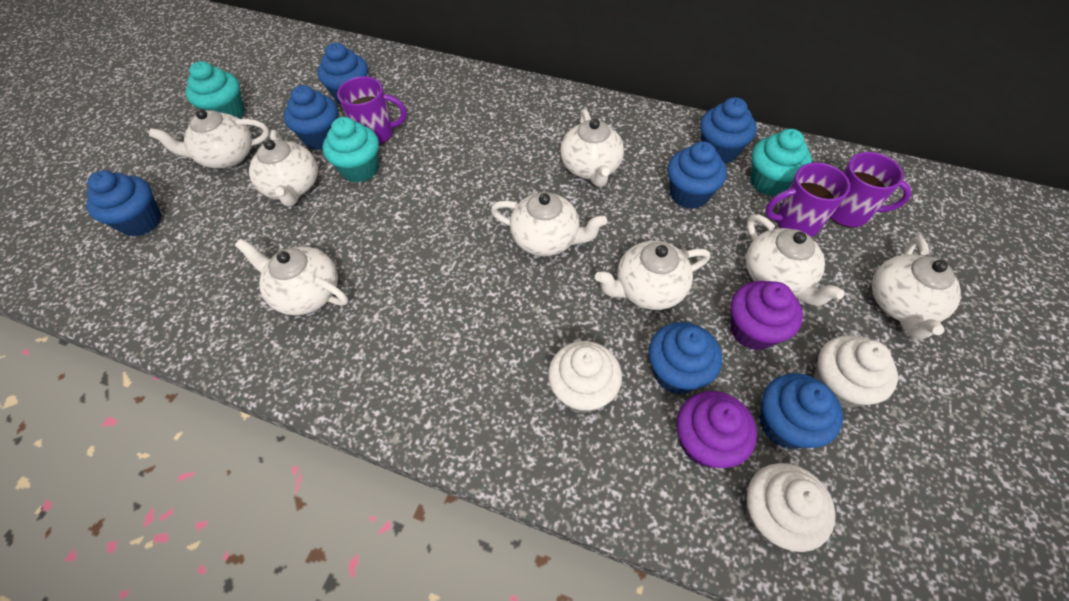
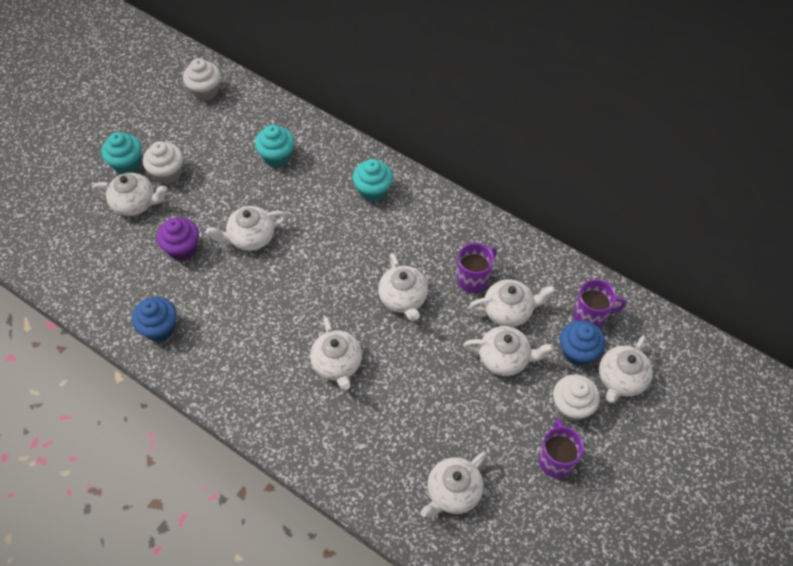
blue cupcake: [86,170,161,237] [284,85,338,150] [317,43,368,104] [649,322,722,394] [667,141,727,209] [700,97,757,163] [760,373,843,449] = 7 -> [132,297,177,342] [560,320,605,366] = 2
purple cupcake: [677,391,757,468] [731,281,803,351] = 2 -> [157,217,199,261] = 1

